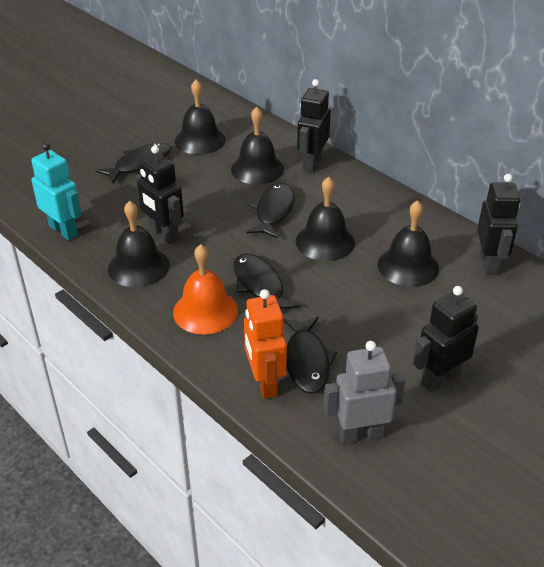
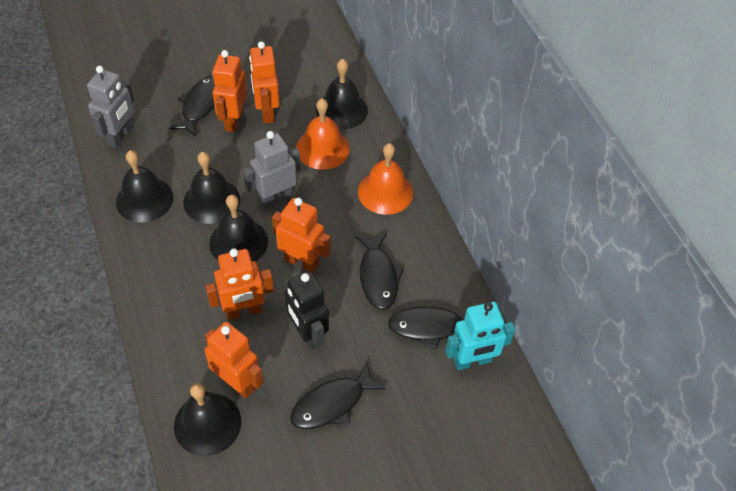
black robot: [135,145,184,244] [297,79,331,173] [413,286,479,392] [477,174,520,275] = 4 -> [284,271,329,350] = 1
grey robot: [324,341,406,444] = 1 -> [87,66,134,148] [243,131,301,209] = 2
orange bell: [173,244,238,334] = 1 -> [296,98,350,170] [358,143,413,215] = 2
orange robot: [244,289,287,399] = 1 -> [204,322,264,399] [205,248,274,320] [212,50,247,132] [249,41,280,124] [272,198,331,273] = 5

